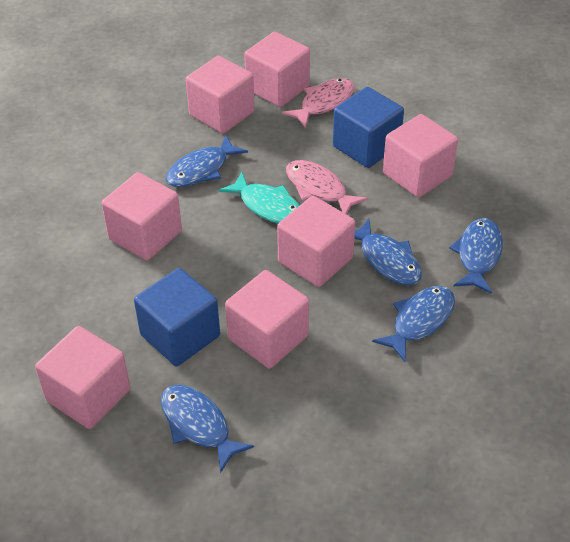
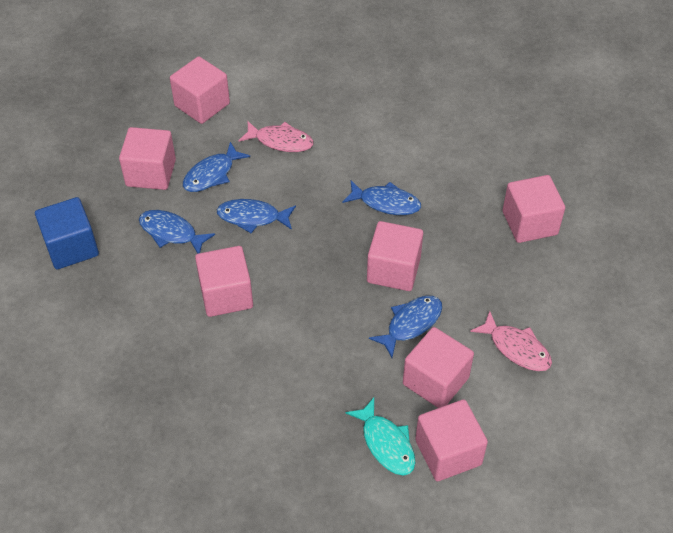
blue cube: [134,268,220,366] [333,87,404,168] = 2 -> [35,197,99,269] = 1

